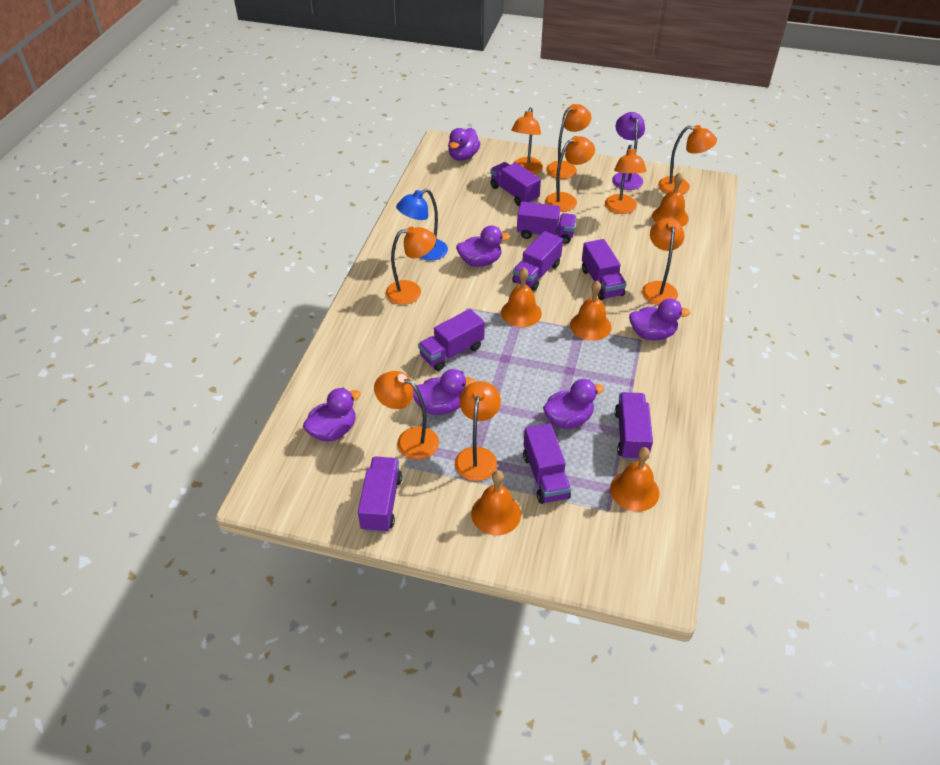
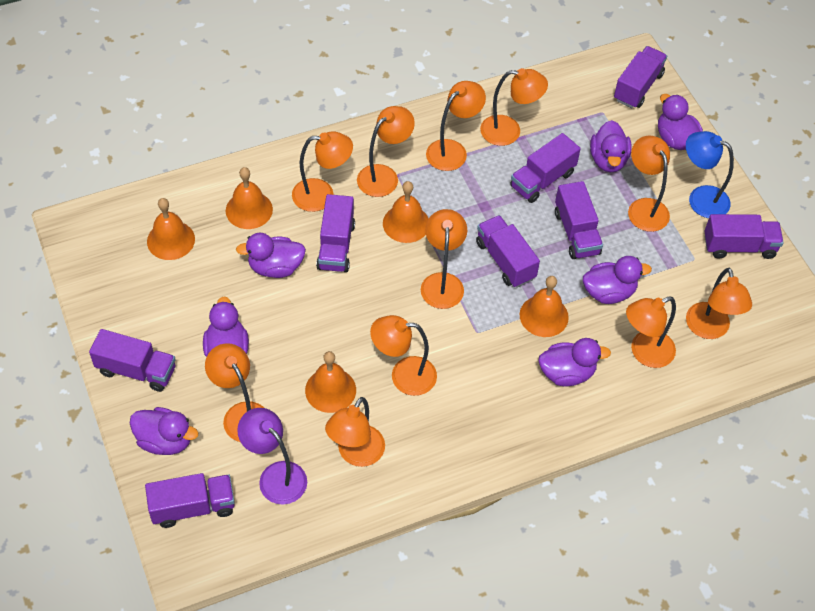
orange lamp: [374,371,439,460] [386,226,436,305] [455,381,501,481] [511,107,543,174] [545,136,595,212] [546,104,592,179] [605,145,646,214] [642,218,684,305] [658,125,717,194] = 9 -> [205,343,264,442] [292,131,353,212] [325,397,385,467] [357,106,415,197] [370,315,437,396] [421,209,467,309] [426,81,486,171] [480,68,548,146] [626,297,676,368] [628,136,670,232] [686,268,752,339] = 11
purple duck: [303,388,361,442] [413,369,476,415] [448,128,481,161] [456,225,510,267] [543,379,604,429] [629,298,691,340] = 6 -> [130,407,198,455] [203,297,249,357] [236,233,306,278] [538,338,611,386] [583,256,652,304] [590,120,632,172] [658,94,703,150] = 7

